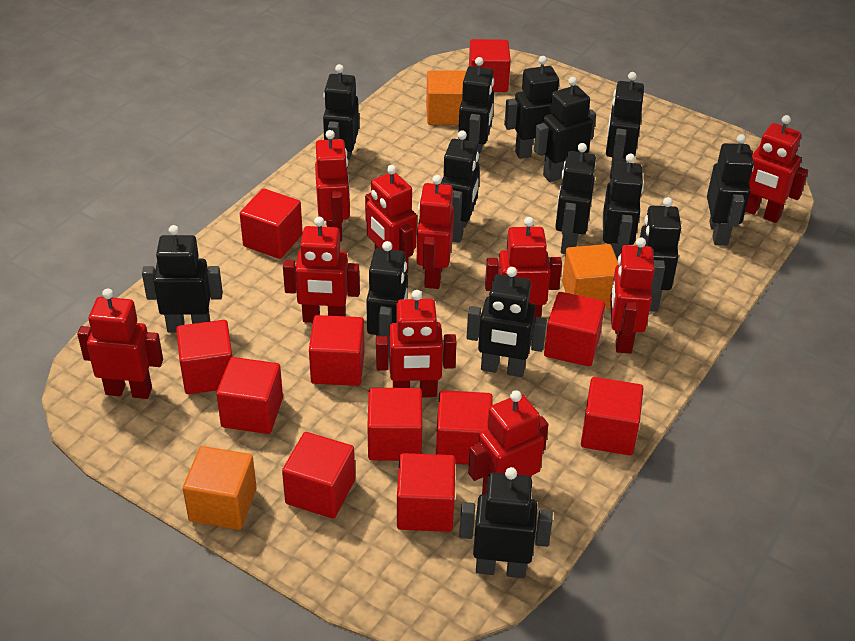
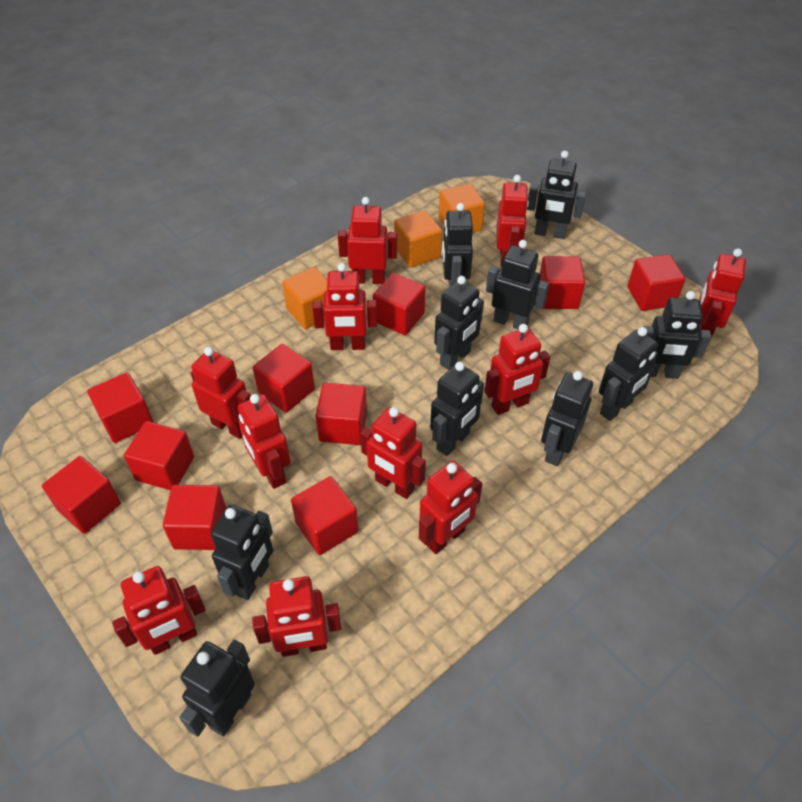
black robot: [142,225,223,333] [323,64,359,169] [366,241,408,358] [441,130,480,243] [458,57,494,163] [459,467,553,578] [466,267,547,377] [504,56,559,159] [534,77,596,182] [555,143,596,254] [603,154,644,261] [606,72,644,179] [640,197,681,312] [707,134,754,245] = 14 -> [179,639,255,737] [211,504,273,600] [430,362,484,456] [434,276,484,370] [442,203,473,287] [486,240,549,330] [527,151,586,239] [541,371,593,466] [599,327,658,421] [644,291,711,379] = 10
red cube: [176,320,232,394] [216,357,283,434] [240,188,303,259] [282,432,355,519] [309,315,365,386] [367,388,422,461] [397,453,455,532] [436,390,493,465] [469,39,511,92] [544,292,605,366] [581,377,644,455] = 11 -> [42,456,121,534] [87,372,154,443] [124,421,194,490] [163,485,227,550] [253,344,315,413] [291,476,358,555] [315,383,367,445] [373,273,425,335] [540,256,585,309] [627,254,686,311] = 10
red robot: [77,288,163,399] [283,217,360,323] [315,130,350,242] [365,165,417,273] [376,290,457,397] [417,175,454,289] [468,390,548,494] [485,217,562,321] [610,237,655,354] [745,115,808,223] = 10 -> [112,566,206,655] [191,347,251,439] [238,394,291,489] [252,576,341,657] [312,263,377,350] [338,197,397,284] [360,407,426,499] [419,461,482,554] [484,324,550,415] [496,175,529,267] [699,248,746,342] = 11

